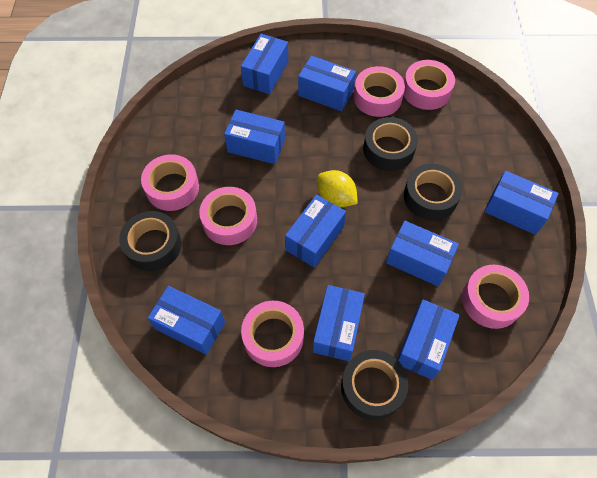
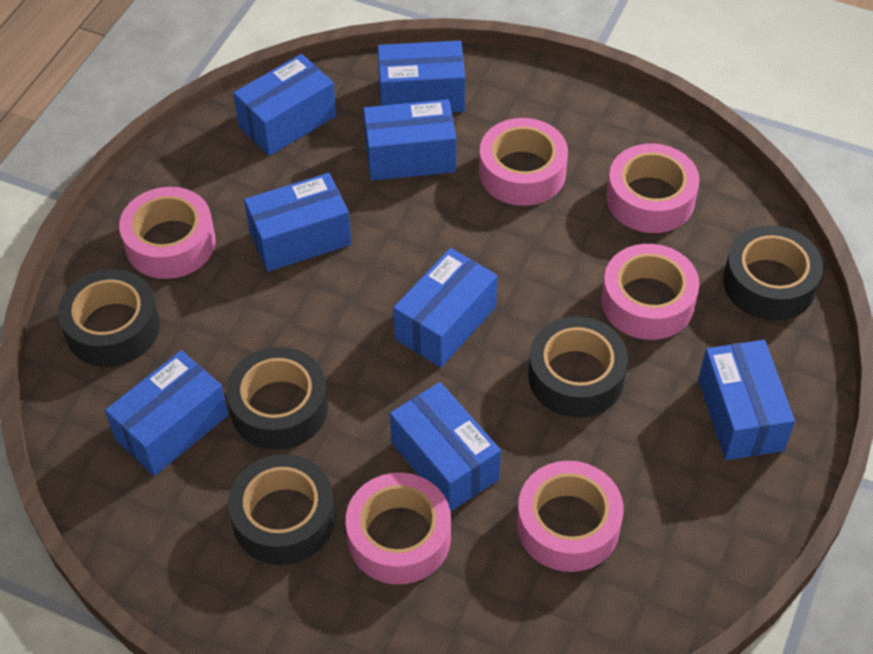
black tape: [119,211,182,271] [341,350,408,420] [363,117,418,171] [404,164,463,221] = 4 -> [58,269,160,367] [226,347,328,450] [228,454,335,565] [528,316,628,418] [723,225,823,321] = 5
blue box: [148,286,225,355] [224,110,285,164] [241,34,288,94] [285,195,346,268] [298,56,356,111] [313,285,365,361] [386,221,459,287] [397,299,460,380] [484,171,559,235] = 9 -> [105,350,228,476] [233,54,336,156] [244,173,351,272] [363,99,456,181] [378,41,465,112] [390,382,501,512] [393,248,497,368] [698,340,795,460] = 8
yellow lemon: [317,170,358,207] = 1 -> none = 0

